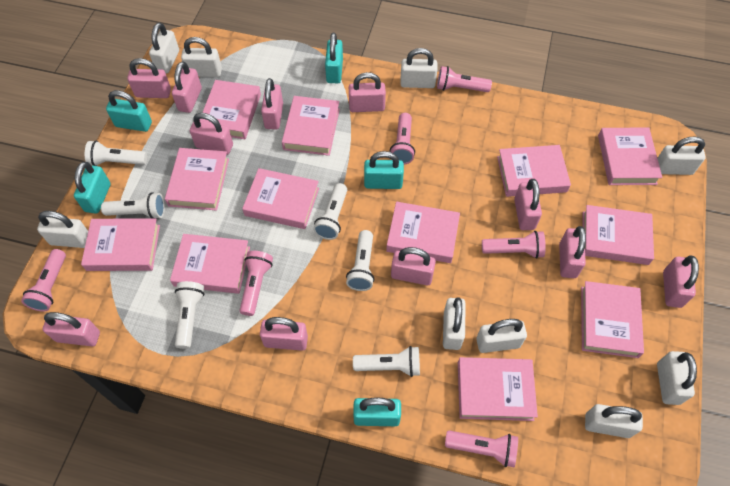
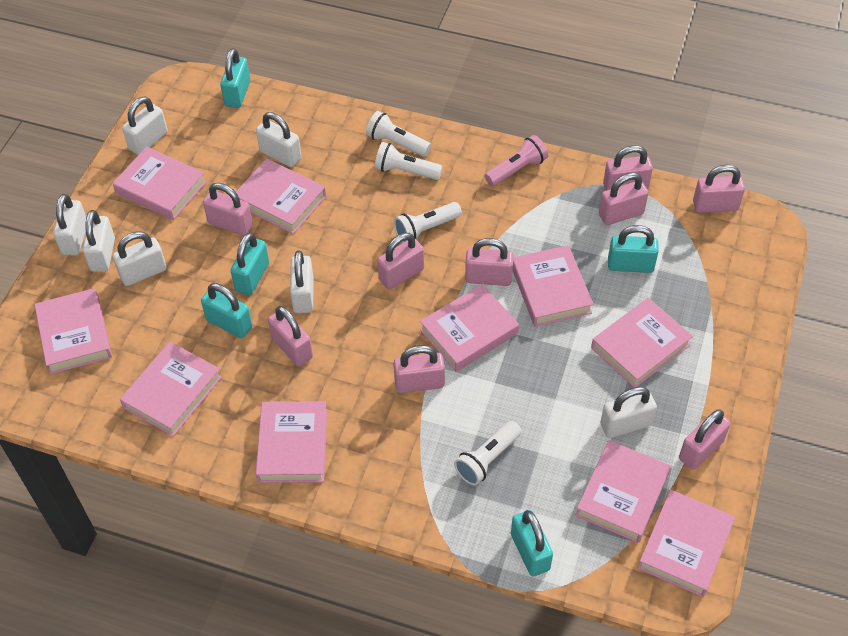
pink book: [81,218,160,271] [165,148,229,211] [170,234,250,294] [200,80,261,139] [242,168,319,229] [282,96,340,156] [386,202,460,263] [458,357,538,421] [497,145,571,197] [581,281,644,358] [582,205,654,265] [598,128,662,185] = 12 -> [34,288,112,374] [113,147,206,220] [120,342,222,436] [236,158,326,234] [256,401,327,483] [420,284,519,372] [513,245,594,327] [575,440,671,543] [591,298,693,387] [638,490,735,597] = 10
pink flashlight: [21,249,66,312] [240,251,273,316] [390,113,415,164] [437,66,492,92] [445,430,518,467] [482,231,546,259] = 6 -> [485,135,548,186] = 1
pink padlock: [43,312,100,346] [127,58,171,98] [172,61,202,113] [190,113,233,155] [260,317,308,351] [261,78,283,130] [349,72,386,112] [391,247,436,285] [514,179,542,230] [559,226,586,278] [663,255,699,308] = 11 -> [203,183,253,236] [268,306,313,366] [377,233,424,290] [394,345,445,393] [465,238,514,286] [599,172,648,225] [603,145,653,191] [679,409,731,470] [693,165,745,213] = 9
white flashlight: [85,141,147,166] [101,192,165,218] [175,281,204,349] [313,183,347,240] [346,230,374,291] [353,346,420,377] = 6 -> [366,111,431,156] [375,142,443,180] [394,202,462,243] [454,421,521,486] = 4
white padlock: [37,211,88,248] [149,23,179,73] [181,37,222,77] [400,48,438,88] [443,297,466,350] [476,319,527,353] [585,404,643,438] [657,136,706,175] [657,351,697,405] = 9 -> [53,194,86,256] [83,210,115,272] [113,231,167,286] [122,97,168,155] [256,112,301,167] [290,250,314,313] [600,387,657,438] = 7

